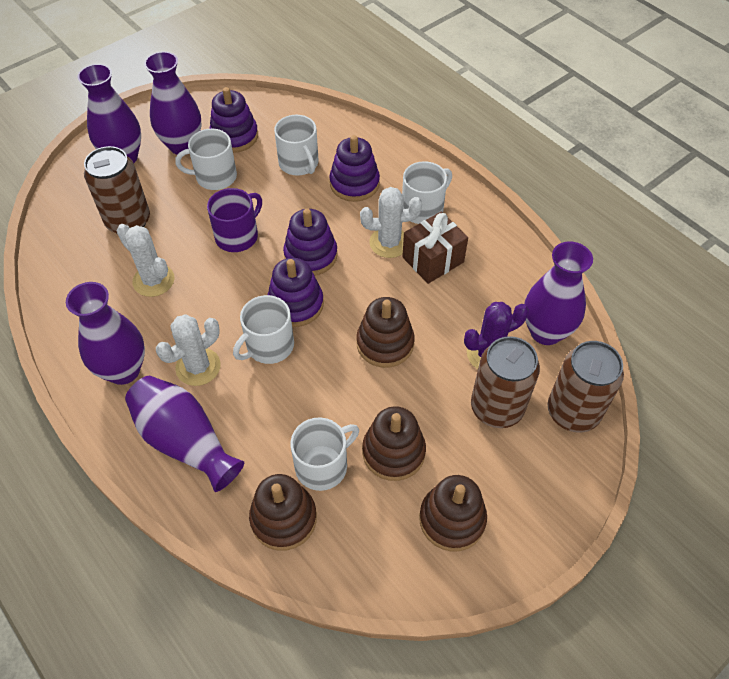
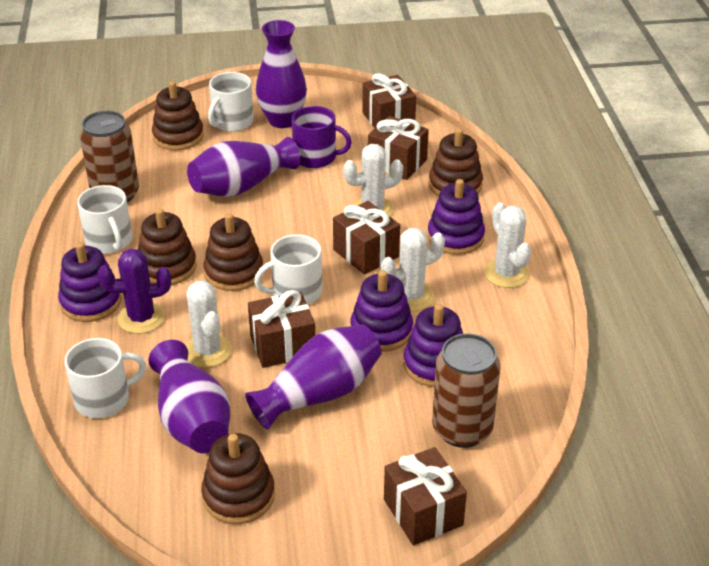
brown can: [84,146,150,233] [471,336,540,428] [548,341,624,433] = 3 -> [80,111,139,202] [432,333,501,448] = 2
brown gift: [402,212,468,284] = 1 -> [248,290,315,368] [333,201,400,275] [363,73,416,128] [368,116,429,180] [384,447,467,545] = 5
brown stacking toy: [249,474,317,551] [356,297,415,368] [362,406,426,481] [419,475,487,551] = 4 -> [138,208,197,285] [152,81,204,150] [201,433,275,524] [204,213,263,291] [429,128,483,196] = 5
purple vase: [66,282,145,385] [77,64,141,163] [125,376,244,492] [144,51,201,155] [524,242,593,345] = 5 -> [149,340,230,454] [187,137,300,197] [245,324,382,430] [256,20,307,128] = 4
white cactus: [117,224,175,297] [156,314,221,386] [360,187,422,258] = 3 -> [185,281,232,367] [343,144,403,216] [381,228,445,311] [484,202,531,288] = 4
white mug: [175,129,237,190] [233,295,294,364] [274,115,319,176] [291,418,359,491] [402,161,452,224] = 5 -> [64,338,146,418] [77,185,132,254] [208,72,254,132] [254,234,322,304] = 4

